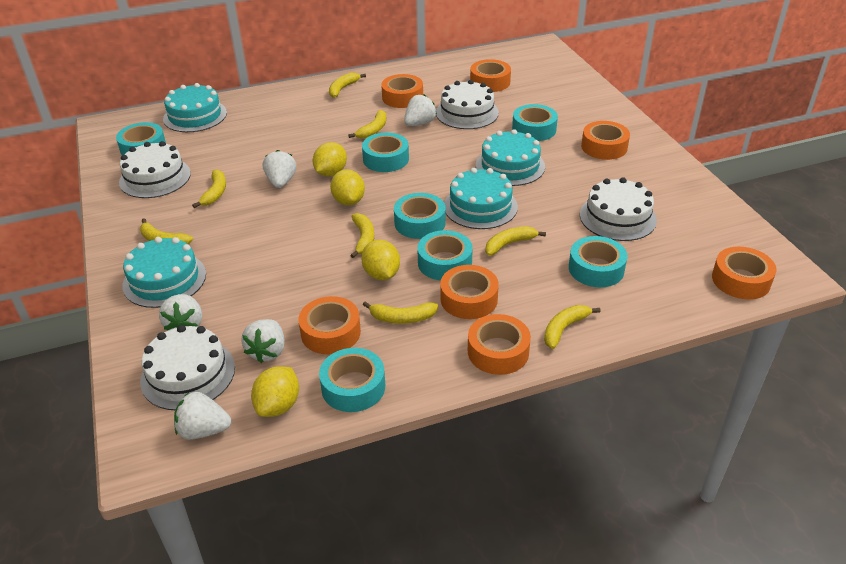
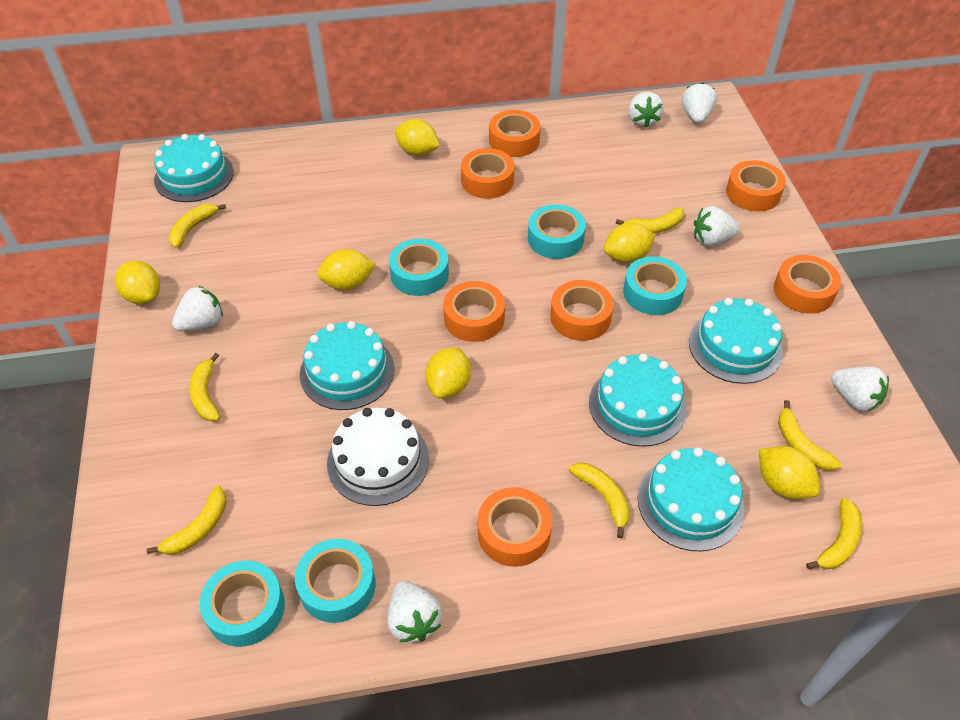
turquoise cake: [122,237,206,308] [163,83,227,132] [444,168,518,229] [476,129,545,186] = 4 -> [154,134,234,202] [300,321,395,410] [589,354,687,447] [638,447,745,551] [689,298,783,384] = 5
turquoise tape: [116,122,166,155] [319,348,385,412] [362,133,409,172] [394,193,446,239] [417,230,473,281] [512,104,558,141] [569,236,627,287] = 7 -> [200,561,285,647] [295,539,376,623] [389,239,449,296] [528,204,586,259] [623,256,687,315] = 5
white cake: [119,141,191,198] [140,325,235,410] [436,80,499,129] [580,177,657,241] = 4 -> [327,408,429,506] = 1
white strawberry: [159,294,202,330] [174,392,231,440] [241,319,285,363] [263,150,296,188] [404,95,437,126] = 5 -> [172,286,223,331] [387,581,442,642] [628,91,664,128] [682,82,717,123] [694,206,740,246] [832,366,889,412] = 6
yellow banana: [140,218,193,244] [192,169,226,208] [329,72,366,98] [348,110,386,138] [350,213,374,258] [363,302,438,324] [485,226,546,256] [544,305,601,349] = 8 -> [147,486,227,555] [169,204,226,248] [189,353,220,421] [569,463,630,538] [616,208,684,233] [778,400,842,471] [806,498,862,569] = 7
yellow lemon: [251,366,299,417] [312,142,347,176] [330,169,365,206] [361,240,400,280] = 4 -> [115,261,160,304] [317,249,376,290] [395,119,440,156] [425,348,471,398] [604,223,656,263] [759,446,820,499] = 6

